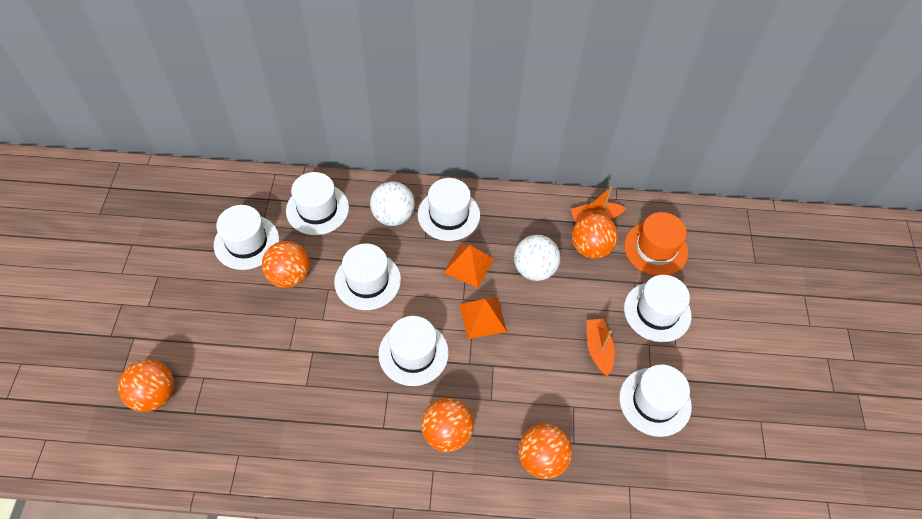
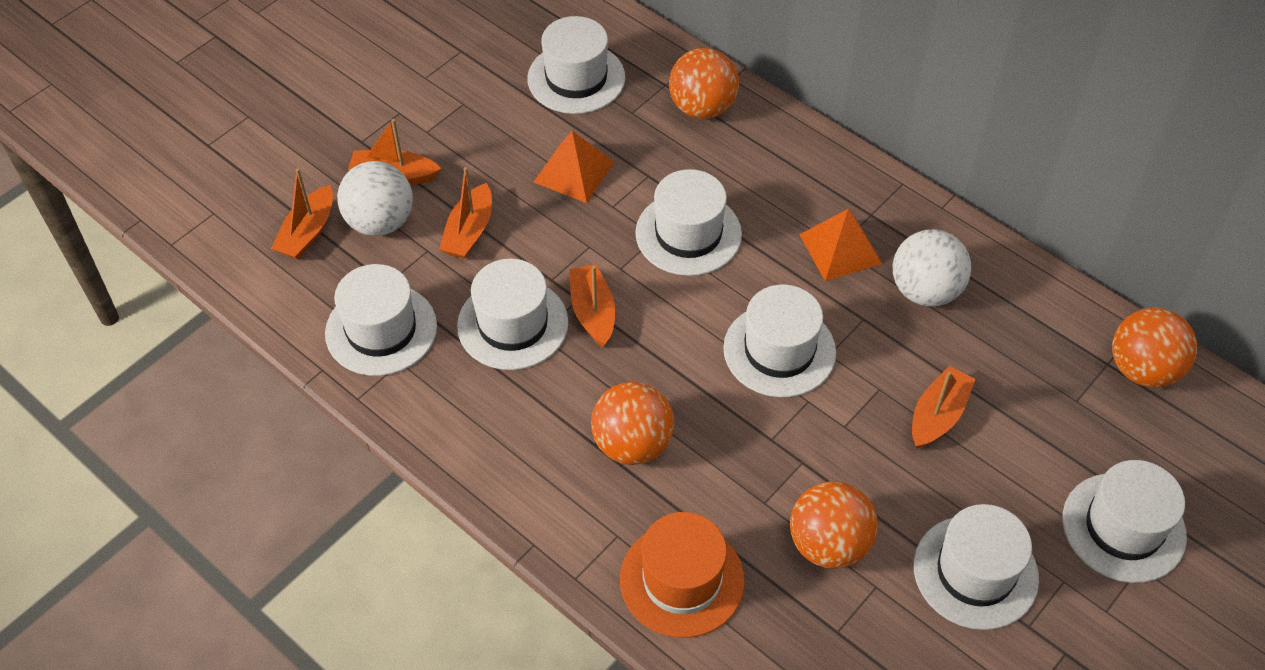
orange ball: [118,359,174,412] [262,241,310,288] [421,398,474,452] [518,424,572,479] [572,214,618,259] = 5 -> [591,382,674,465] [669,48,739,119] [790,481,878,569] [1112,308,1197,388] = 4
orange boat: [571,187,626,223] [587,319,615,376] = 2 -> [271,168,333,260] [348,119,441,185] [439,167,492,259] [569,264,615,347] [912,366,975,449] = 5

